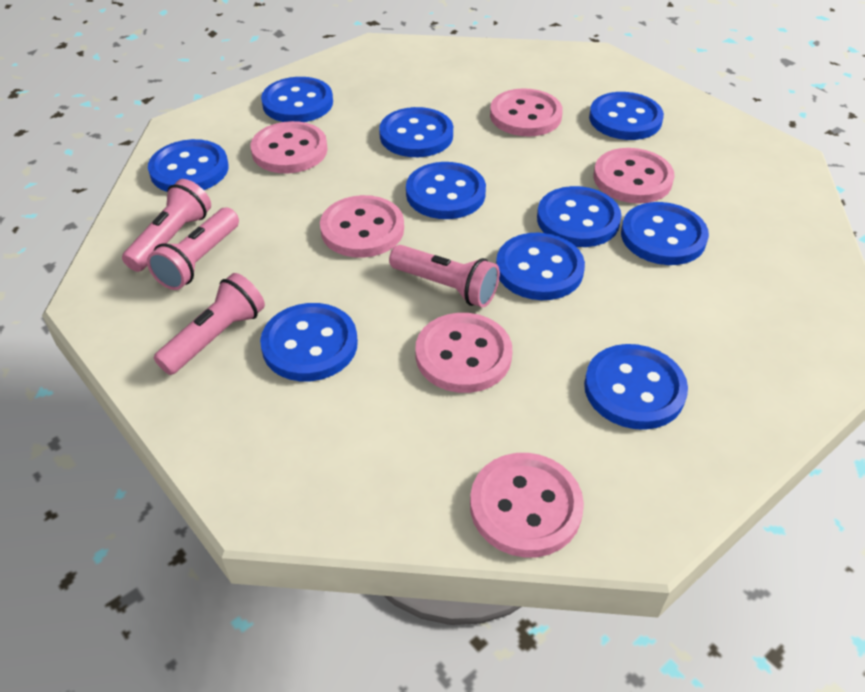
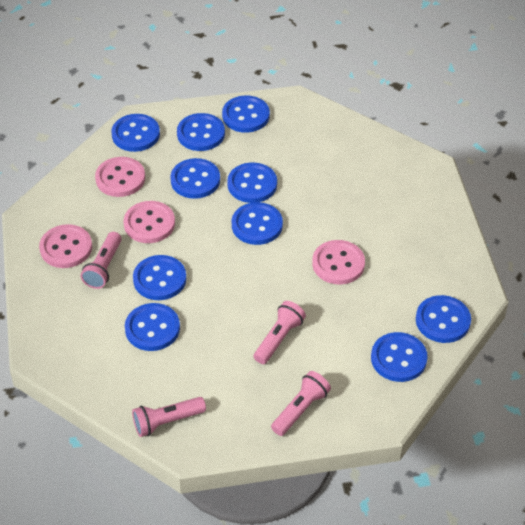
pink button: [250,121,328,173] [320,195,404,258] [415,313,512,393] [470,453,584,558] [490,88,563,137] [594,148,675,204] = 6 -> [39,224,92,268] [95,157,145,197] [124,201,175,243] [312,240,365,285] = 4

